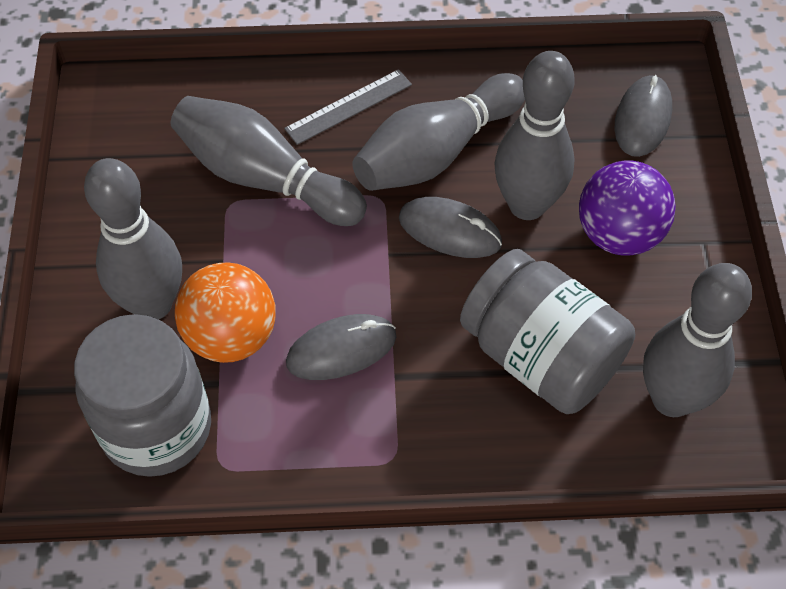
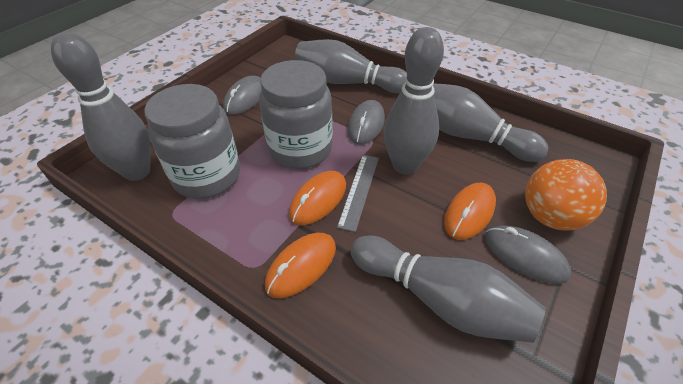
orange mouse: none = 0 -> [265,233,336,298] [289,171,346,225] [444,183,496,240] = 3
purple ball: [579,161,676,256] = 1 -> none = 0

